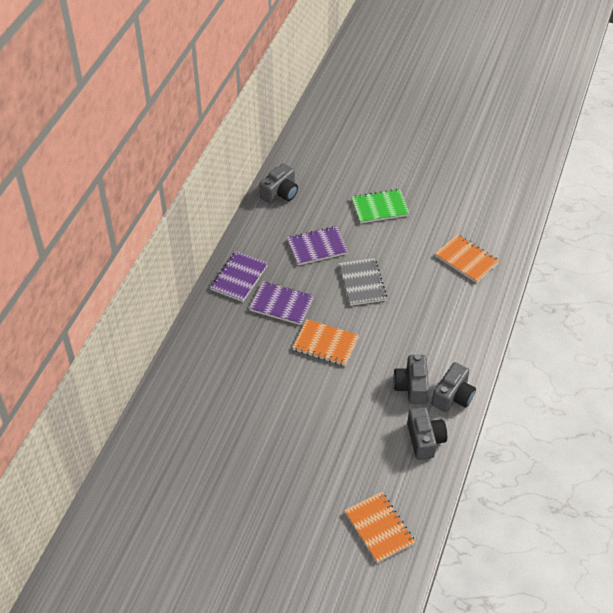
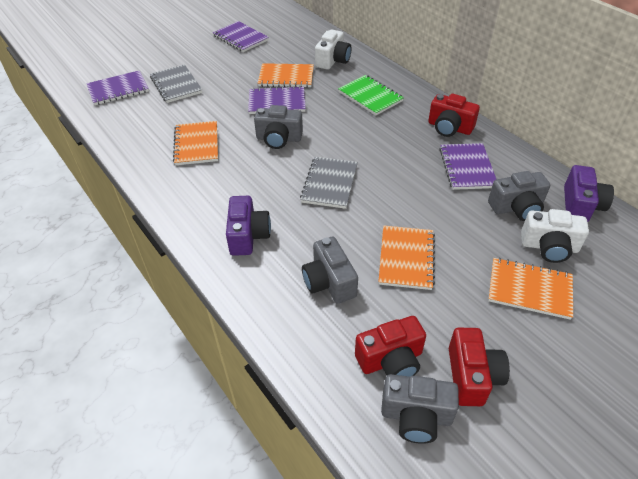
grey notebook: [339,258,387,306] = 1 -> [150,64,202,103] [300,157,358,209] = 2
orange notebook: [292,319,359,366] [344,492,415,563] [435,234,499,283] = 3 -> [173,121,218,165] [258,63,314,88] [378,226,435,290] [488,258,573,320] = 4
purple camera: none = 0 -> [226,196,271,256] [564,165,614,222] = 2
purple notebook: [210,251,268,302] [249,281,314,325] [287,226,348,265] = 3 -> [86,70,149,105] [213,21,269,52] [248,86,306,114] [440,143,496,190] = 4
red camera: none = 0 -> [355,316,426,377] [428,94,480,137] [449,328,510,406] = 3
white camera: none = 0 -> [315,30,351,70] [521,209,589,263] = 2

